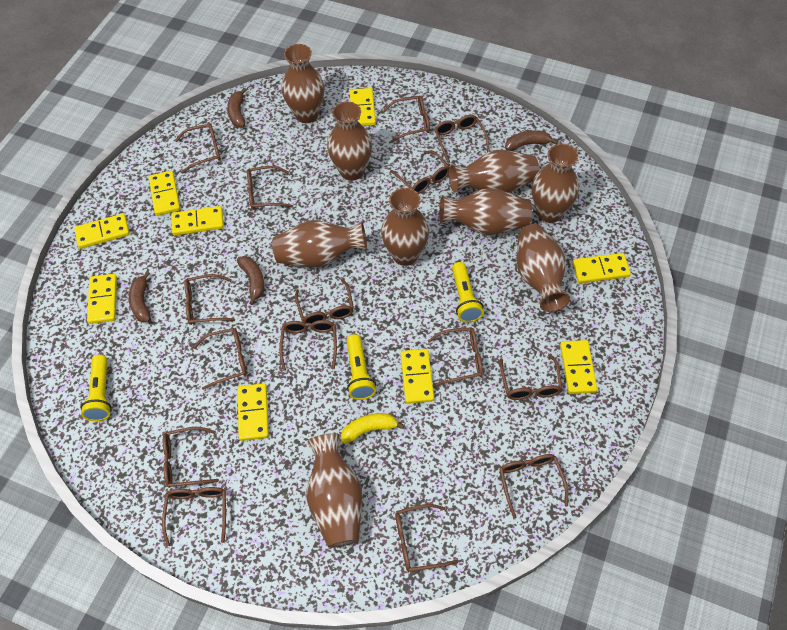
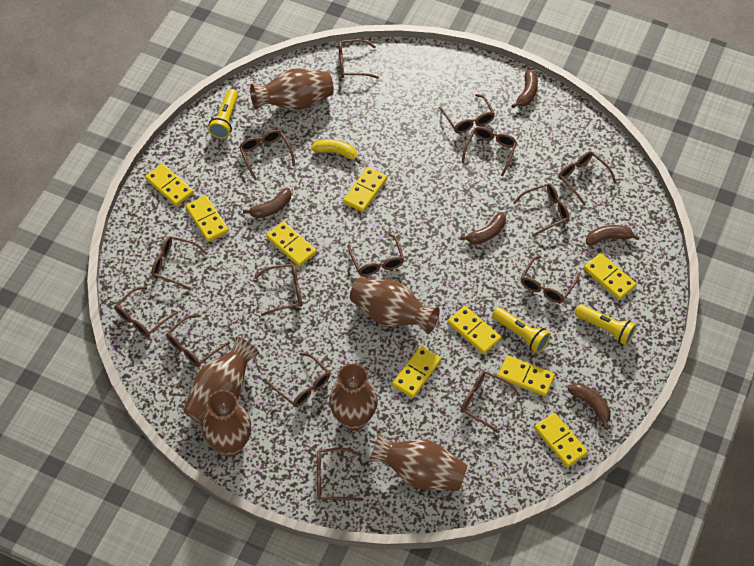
brown banana: [129,271,151,323] [227,88,246,128] [237,256,264,305] [505,130,558,151] = 4 -> [243,188,291,218] [460,212,506,244] [512,70,538,108] [568,383,611,430] [586,225,639,245] = 5
brown vase: [272,220,367,267] [282,44,324,123] [306,433,363,548] [327,101,372,181] [381,188,429,266] [439,188,532,235] [449,150,539,193] [517,224,570,312] [532,144,579,223] = 9 -> [184,336,259,425] [202,390,251,457] [250,68,334,110] [329,363,378,431] [350,278,440,334] [369,433,467,491] = 6

